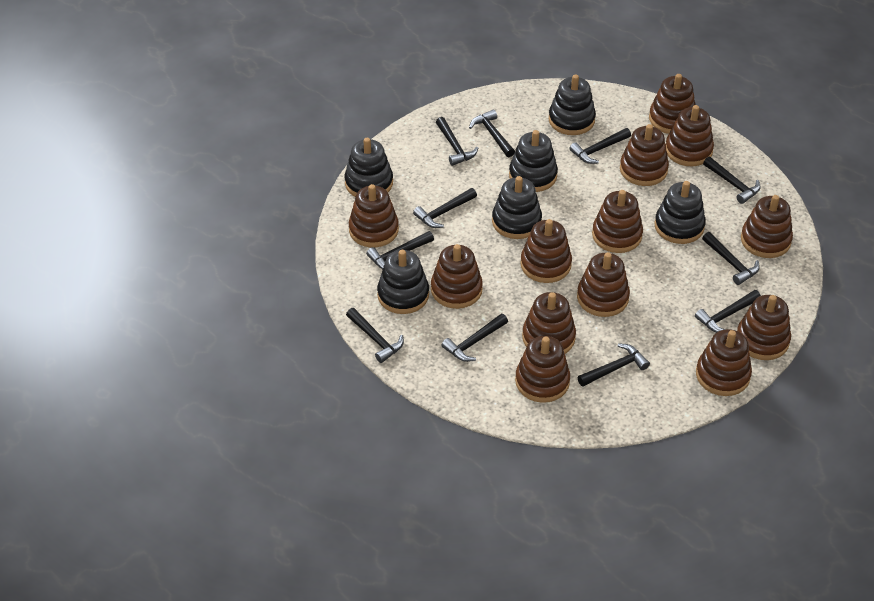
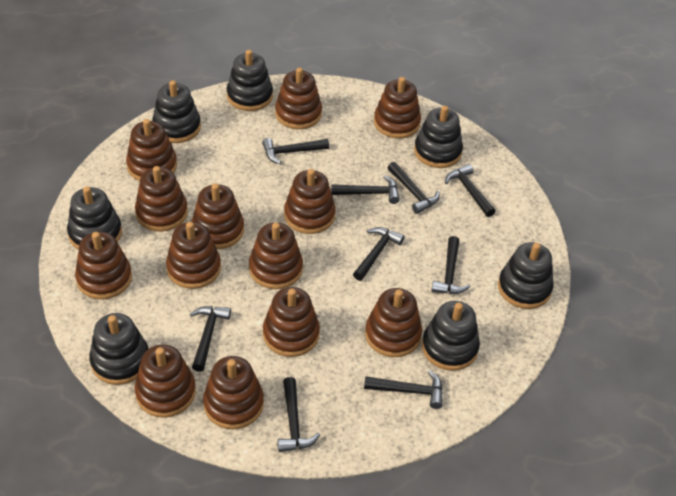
black hammer: [346,308,404,363] [366,231,434,270] [413,188,477,228] [436,117,478,166] [441,314,508,362] [469,110,515,157] [569,128,631,164] [578,343,650,387] [695,290,761,333] [702,232,760,285] [703,157,761,204] = 11 -> [190,306,231,372] [262,138,329,164] [278,377,320,452] [331,175,400,204] [353,227,404,281] [364,370,443,409] [387,162,440,214] [431,236,471,294] [445,164,495,217] = 9
black stacking toy: [344,138,393,197] [377,250,429,314] [492,176,542,239] [509,130,558,192] [549,74,596,135] [655,181,706,244] = 6 -> [67,186,122,250] [89,313,149,385] [152,80,201,143] [227,50,273,111] [414,106,463,168] [422,301,480,371] [498,242,553,309] = 7

